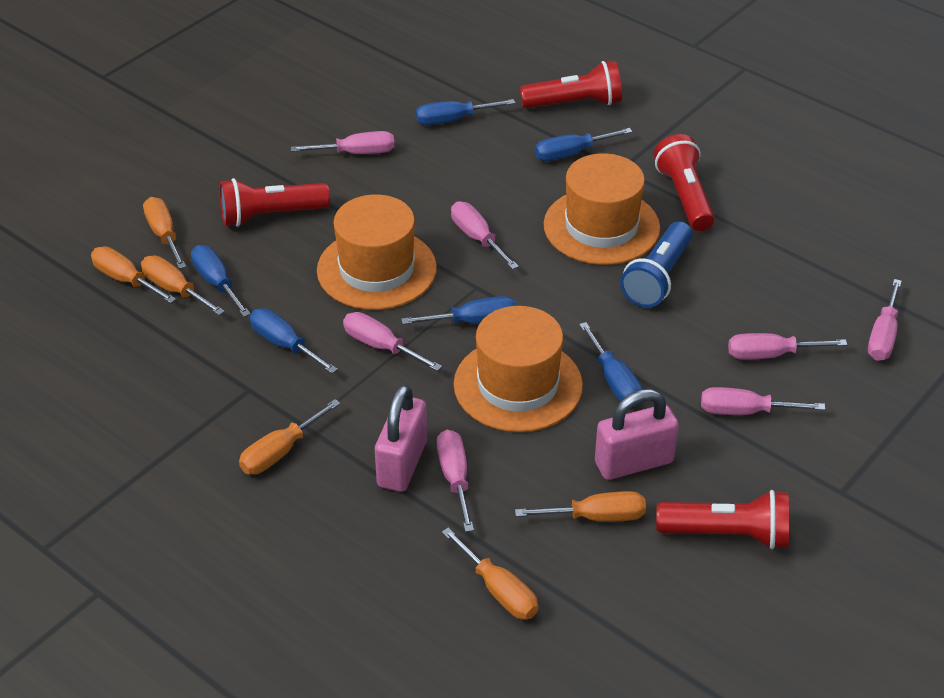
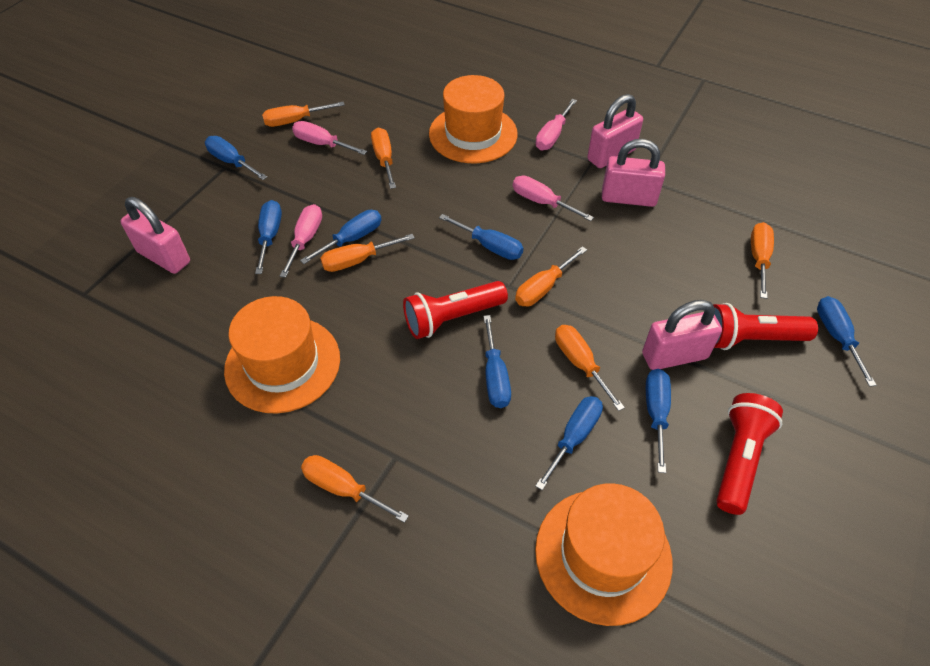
blue flashlight: [620,221,693,308] = 1 -> none = 0
blue screwdriver: [191,245,251,317] [250,308,338,374] [401,296,517,324] [416,99,515,125] [535,128,633,161] [579,322,643,407] = 6 -> [205,136,267,180] [255,200,282,274] [300,210,382,264] [439,214,524,260] [483,315,511,408] [535,396,603,490] [646,369,671,473] [817,296,877,387] = 8
orange screwdriver: [91,247,176,303] [141,256,225,315] [143,197,186,269] [239,399,341,474] [442,527,538,619] [515,491,646,522] = 6 -> [262,102,345,127] [301,455,409,523] [320,234,415,272] [371,128,396,189] [515,246,587,307] [555,325,625,411] [751,222,774,299] = 7
pink padlock: [375,385,427,492] [595,389,679,480] = 2 -> [121,197,190,274] [587,94,643,168] [602,139,665,207] [642,300,722,370] = 4
pink screwdriver: [291,131,394,154] [343,312,442,371] [437,430,474,532] [451,201,519,270] [701,387,825,415] [728,333,847,360] [868,279,902,361] = 7 -> [280,204,322,278] [292,121,367,155] [513,175,594,221] [536,99,577,150] = 4
red flashlight: [220,178,330,227] [520,61,622,108] [654,134,715,231] [656,490,789,549] = 4 -> [403,281,508,339] [713,303,818,350] [716,393,783,515] = 3

